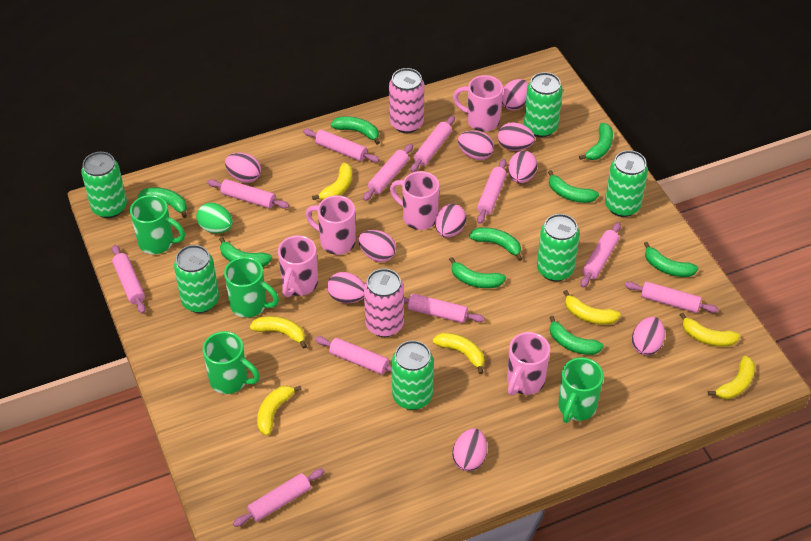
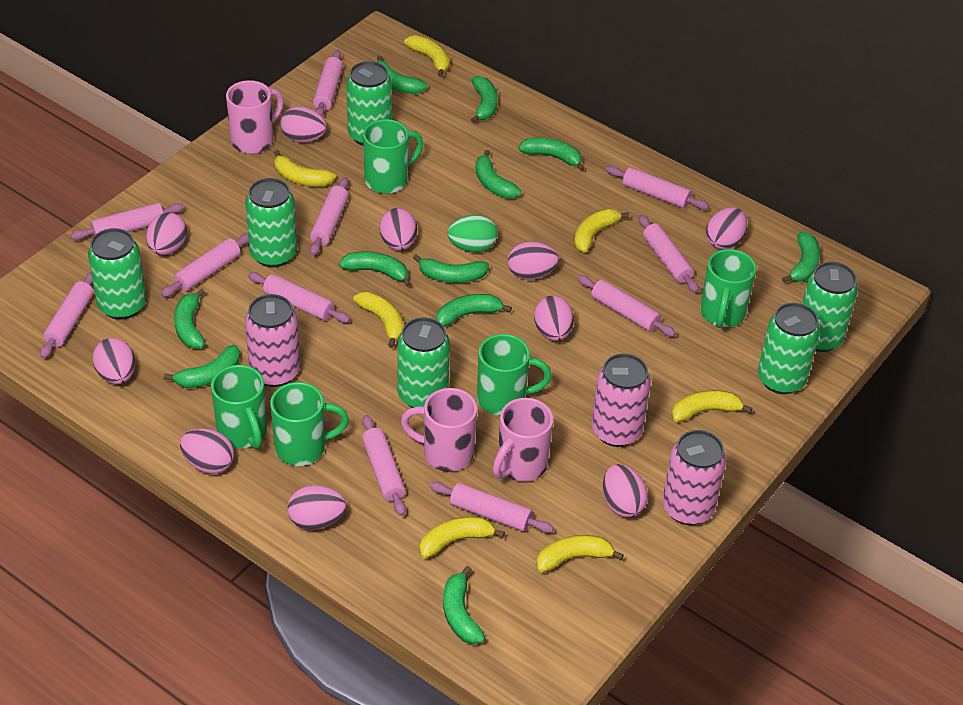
green banana: [138,187,187,218] [219,237,272,267] [330,116,380,145] [449,257,506,288] [469,227,522,261] [548,170,599,203] [549,316,604,355] [579,123,613,160] [644,242,698,277] = 9 -> [164,345,240,388] [174,288,205,349] [339,251,411,287] [377,56,427,94] [413,254,489,283] [436,294,512,327] [443,566,485,644] [471,76,497,123] [476,150,521,199] [518,138,585,171] [782,232,820,283] = 11
green mug: [130,195,185,254] [203,331,260,394] [224,257,279,318] [558,357,604,423] = 4 -> [211,365,267,449] [270,382,349,466] [363,119,423,194] [477,334,552,416] [700,249,756,328] = 5
pink can: [364,269,404,337] [389,68,424,133] = 2 -> [245,294,300,387] [592,353,651,447] [662,430,726,525] = 3
pink mug: [278,235,318,297] [305,195,356,255] [390,171,439,230] [453,75,503,131] [507,332,550,396] = 5 -> [226,80,284,154] [401,388,477,472] [493,398,553,482] = 3

